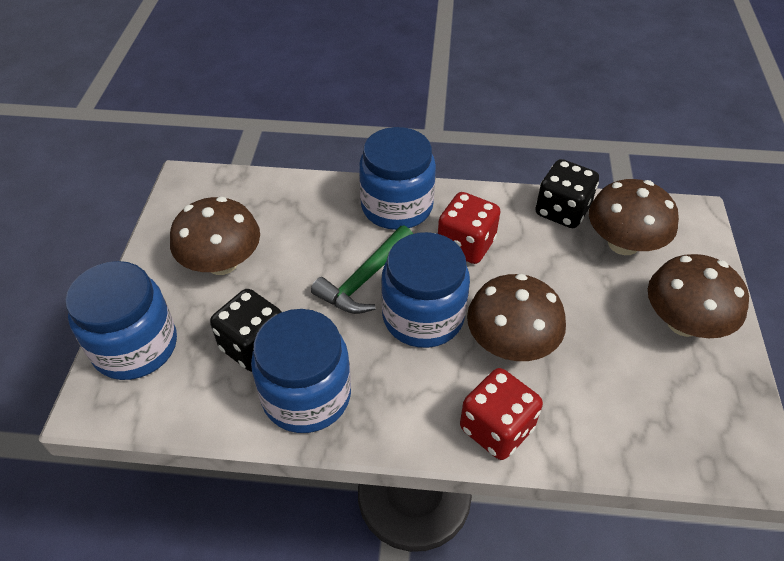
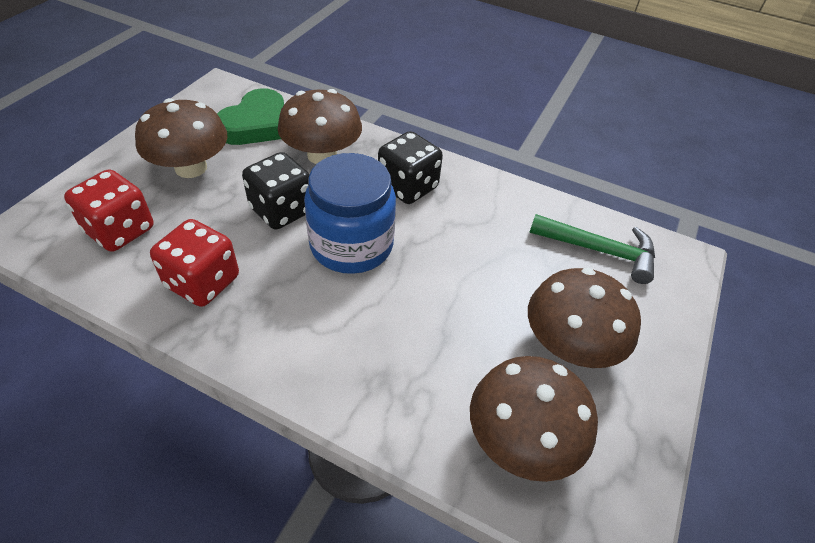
blue jar: [65,261,177,380] [251,309,351,433] [359,127,436,230] [381,232,470,348] = 4 -> [304,153,396,274] = 1
green heart: none = 0 -> [217,88,284,145] = 1

